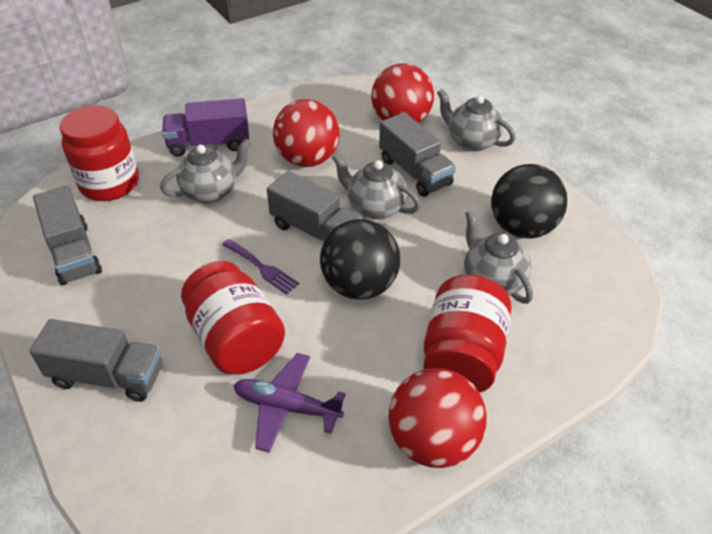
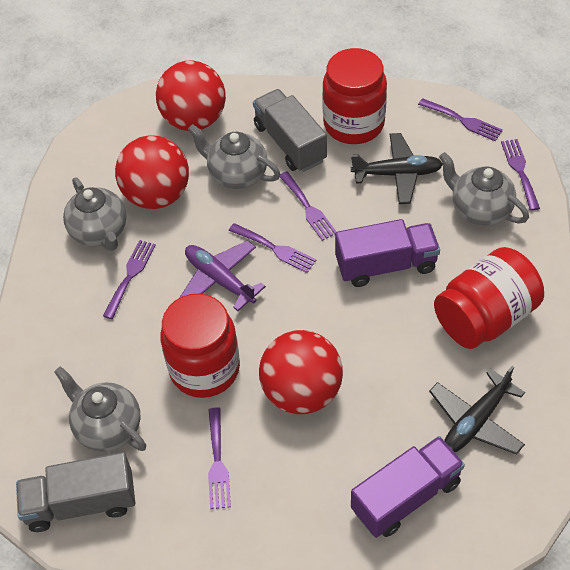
black ball: [320,219,400,300] [491,164,567,239] = 2 -> none = 0
black plane: none = 0 -> [351,133,443,204] [429,366,525,454] = 2
grey truck: [29,319,162,402] [33,186,102,285] [267,171,363,242] [379,112,456,197] = 4 -> [16,452,135,532] [253,89,327,172] = 2
purple fork: [222,239,299,295] = 1 -> [103,240,156,319] [208,408,231,509] [229,223,316,273] [280,171,337,241] [418,98,503,141] [501,139,540,211] = 6
purple truck: [162,98,249,157] = 1 -> [335,219,440,287] [351,436,465,538] = 2

